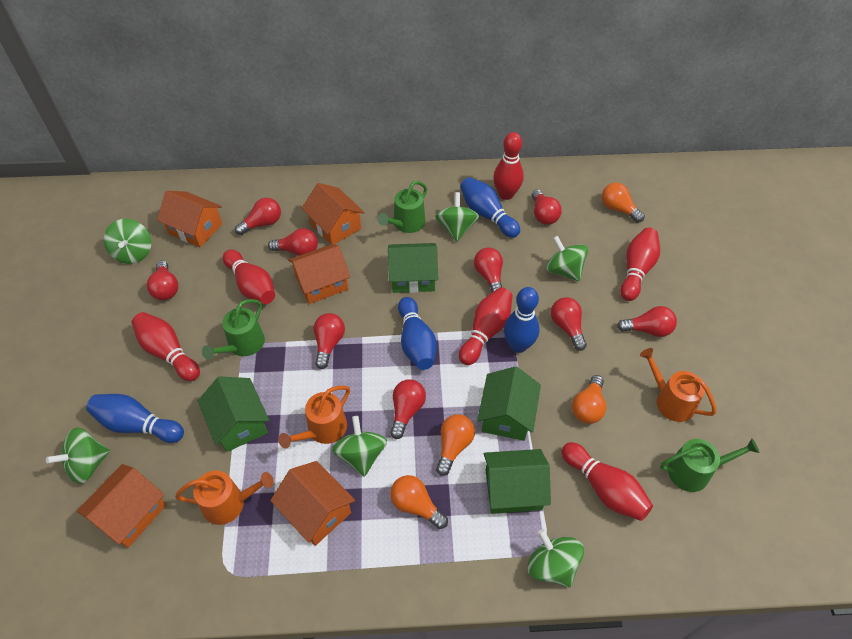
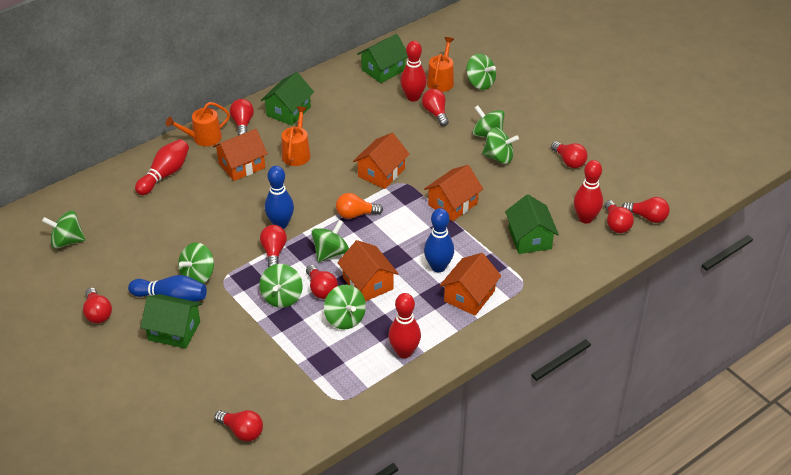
blue bowling pin: [86,394,184,443] [398,297,437,370] [460,177,520,238] [504,287,540,353] = 4 -> [128,275,207,302] [265,166,294,229] [424,208,454,272] = 3
green spinning top: [46,427,110,484] [104,219,151,264] [332,416,387,477] [435,192,479,242] [528,529,584,588] [546,236,588,281] = 6 -> [42,211,85,249] [178,242,214,284] [259,264,303,308] [311,220,349,262] [324,285,366,330] [466,53,496,90] [472,105,505,138] [482,127,519,164] = 8
green watering can: [202,299,265,359] [378,181,427,233] [660,438,760,492] = 3 -> none = 0
orange light bulb: [390,475,448,529] [436,414,475,476] [572,375,606,424] [602,183,645,223] = 4 -> [336,193,383,219] = 1
red bowling pin: [132,312,200,381] [223,249,275,304] [459,287,513,365] [493,132,524,200] [561,442,653,521] [620,228,660,301] = 6 -> [135,139,189,195] [388,293,421,358] [400,41,427,102] [574,160,603,224] = 4

